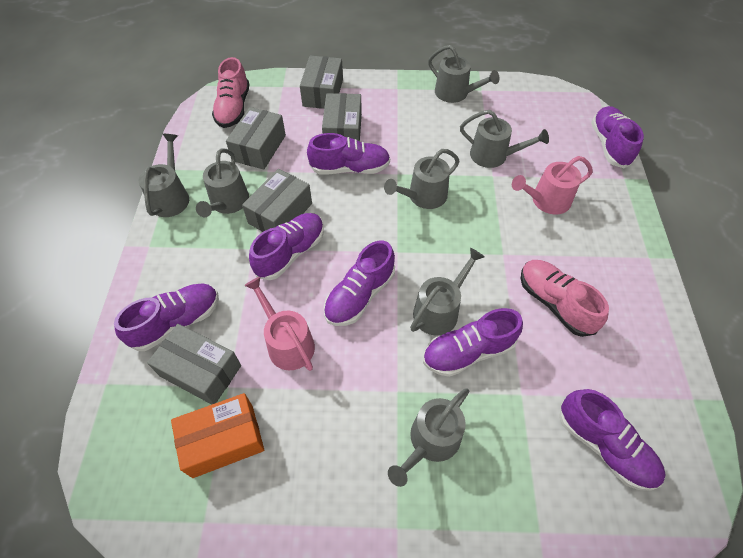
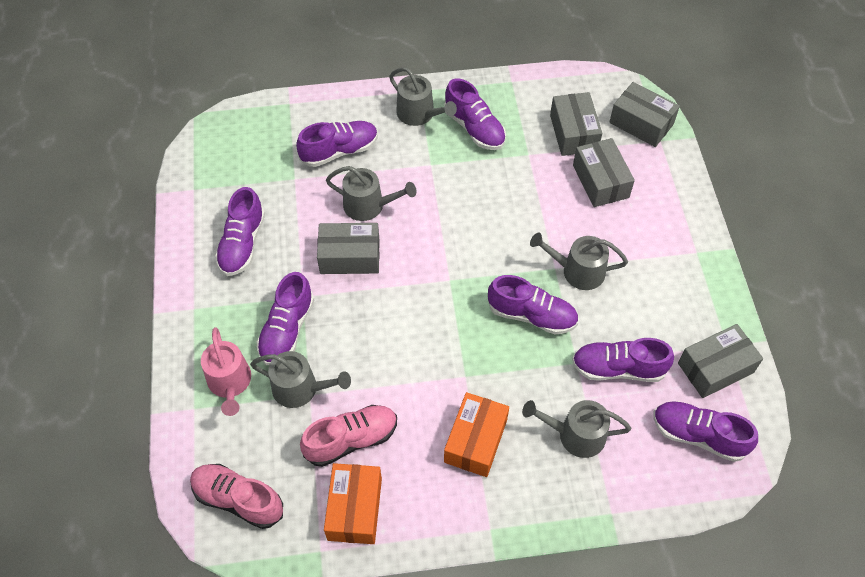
grey watering can: [139,134,189,217] [196,148,249,217] [384,149,460,209] [388,388,469,487] [410,248,485,335] [428,45,499,103] [460,110,549,168] = 7 -> [250,351,351,408] [326,166,416,221] [389,67,457,126] [522,400,631,458] [530,233,628,290] = 5
orange box: [171,393,264,478] = 1 -> [324,463,382,544] [444,392,509,477] = 2
pink watering can: [244,277,315,371] [512,156,593,214] = 2 -> [201,327,251,416] = 1

